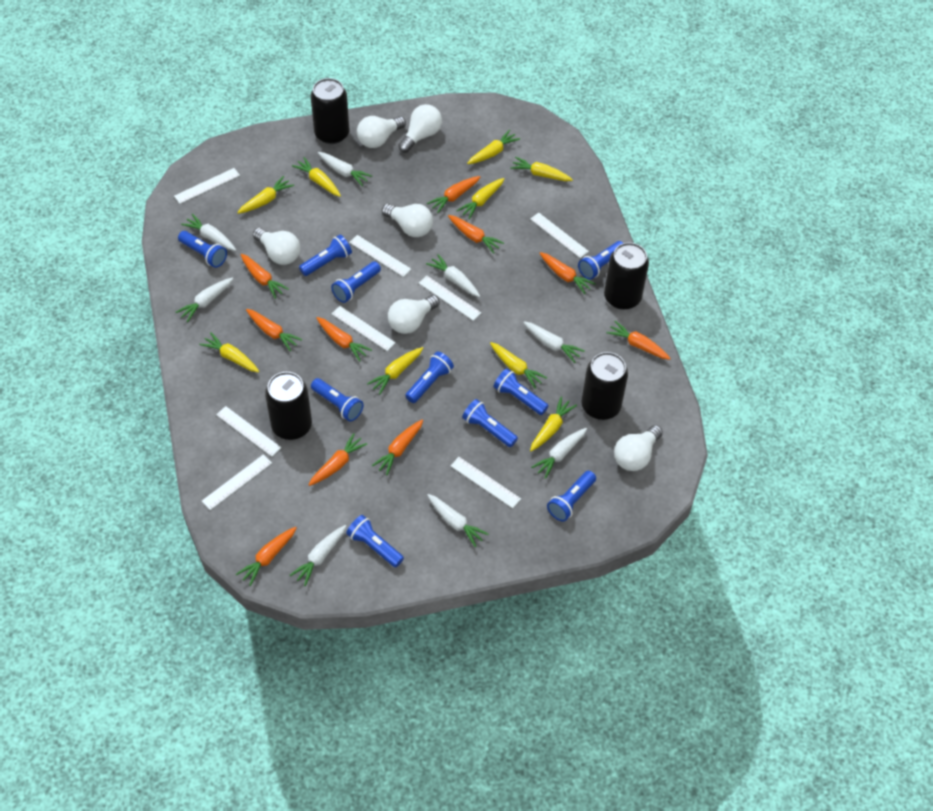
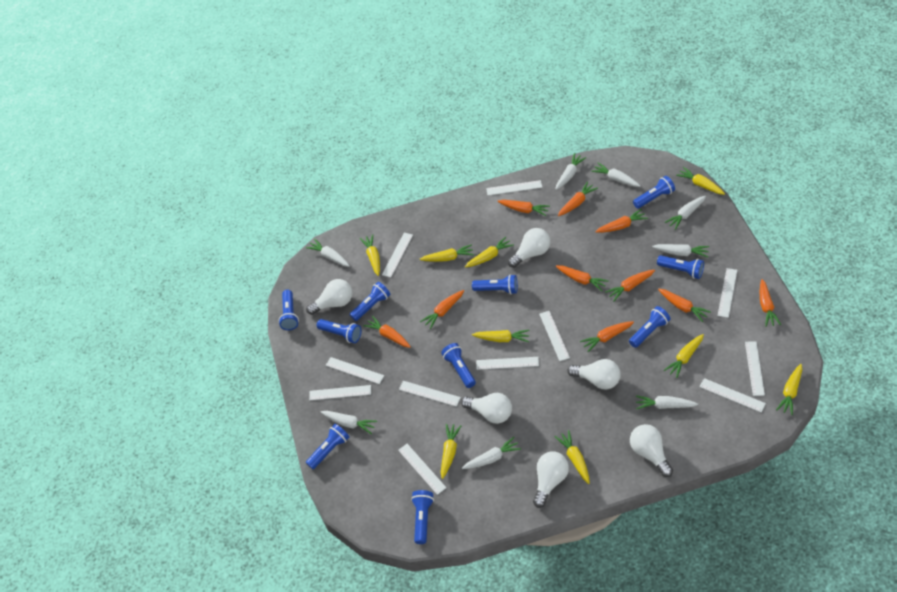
black can: [265,372,312,440] [311,78,349,144] [582,352,628,420] [604,243,649,310] = 4 -> none = 0
white ruler: [174,168,240,204] [202,454,272,510] [216,406,281,457] [332,306,395,351] [349,235,411,277] [419,276,481,321] [451,457,521,508] [531,213,589,258] = 8 -> [309,385,371,400] [326,357,384,384] [382,233,413,277] [398,444,446,495] [399,381,461,407] [476,357,539,370] [486,180,542,196] [539,311,570,361] [700,378,766,412] [718,268,737,318] [745,341,765,396] = 11

